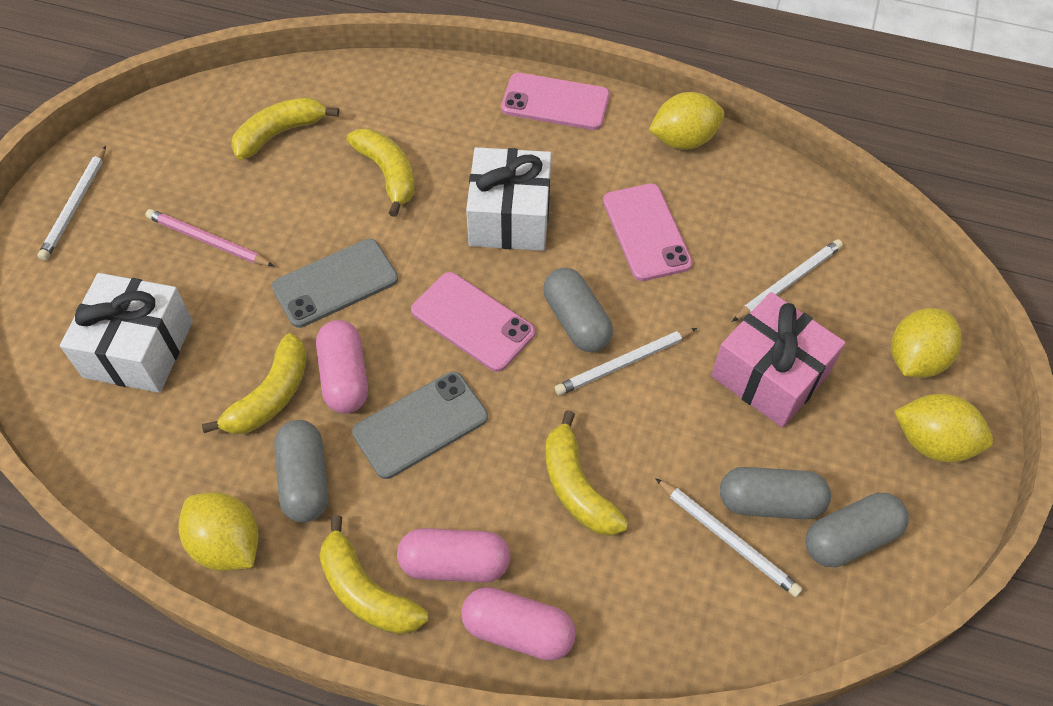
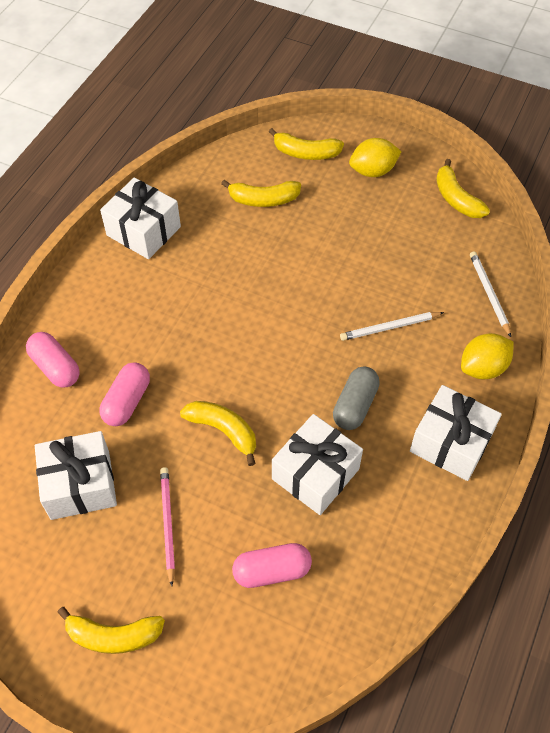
grey capsule: [274,420,328,522] [543,268,613,352] [720,467,831,520] [805,493,909,567] = 4 -> [333,366,380,430] = 1
grey phone: [272,239,398,328] [352,372,488,479] = 2 -> none = 0
pink gift: [711,292,846,428] = 1 -> none = 0
pink phone: [411,272,535,372] [501,73,610,130] [603,183,693,281] = 3 -> none = 0
white gift: [60,273,193,393] [466,147,551,251] = 2 -> [35,431,117,520] [100,178,181,259] [272,414,363,515] [410,385,502,481] = 4
white pencil: [38,146,106,261] [555,328,697,396] [655,478,802,597] [732,239,843,322] = 4 -> [340,312,444,341] [470,251,511,337] = 2
yellow lemon: [179,492,258,571] [649,92,724,149] [891,308,962,378] [894,394,993,462] = 4 -> [349,138,402,177] [461,333,514,379] = 2

